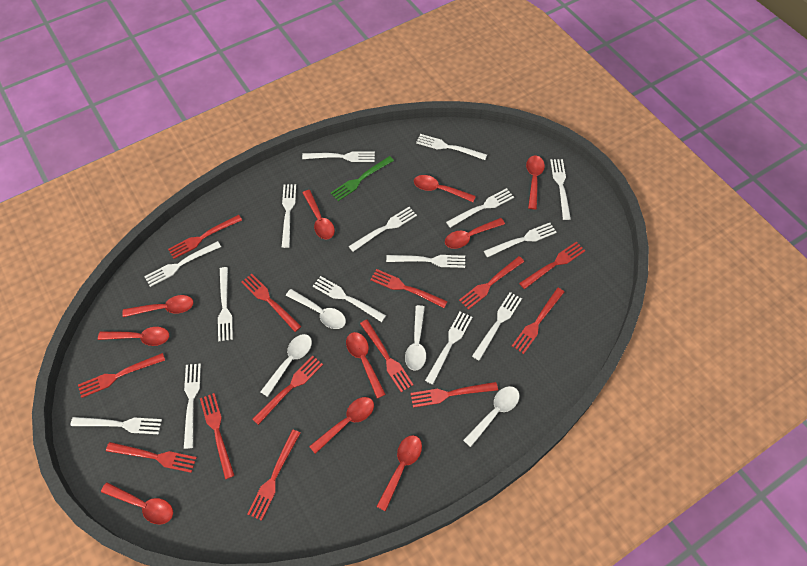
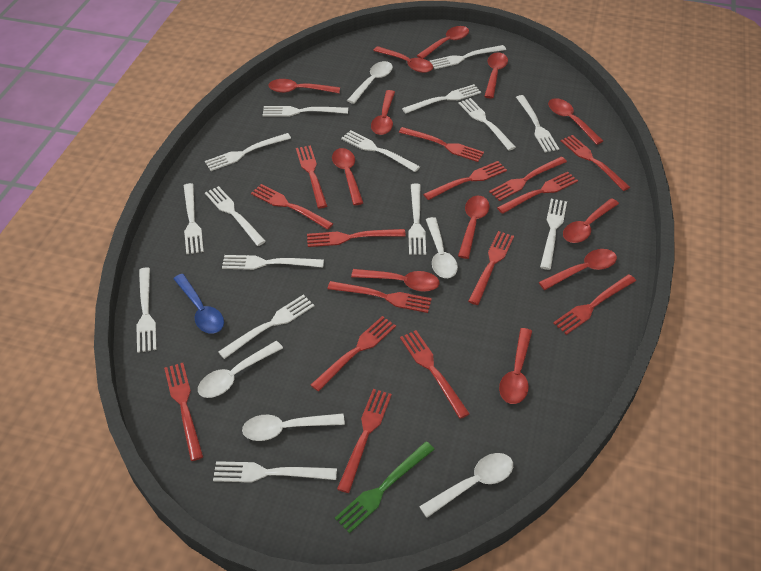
blue spoon: none = 0 -> [173,274,224,334] = 1
red fork: [78,353,165,398] [106,442,197,473] [168,215,242,259] [200,393,235,479] [241,274,302,332] [247,429,300,521] [253,356,323,425] [360,319,414,392] [370,269,448,308] [411,382,498,408] [459,256,524,310] [512,288,564,354] [519,242,585,289] = 13 -> [164,363,203,461] [251,184,333,230] [296,145,327,208] [307,229,406,247] [311,316,396,392] [327,281,432,313] [337,389,392,493] [399,127,484,162] [400,330,470,419] [423,161,507,200] [468,231,514,305] [489,157,567,201] [497,172,578,214] [553,274,636,335] [561,135,630,191] = 15
red spoon: [98,327,169,346] [101,482,173,524] [122,295,194,317] [303,190,335,240] [309,397,374,454] [346,332,386,398] [376,435,422,511] [414,175,476,202] [445,218,505,249] [526,156,545,209] = 10 -> [268,79,340,93] [332,148,363,205] [351,269,440,292] [371,90,395,135] [373,46,433,73] [417,26,469,59] [458,196,490,259] [484,52,508,99] [499,328,532,404] [539,249,617,290] [548,98,603,145] [563,198,619,243] = 12
white spoon: [260,334,312,397] [286,289,346,329] [405,305,426,371] [463,386,519,447] = 4 -> [198,341,283,398] [242,413,345,441] [347,61,393,104] [419,453,513,518] [426,217,458,278] = 5

